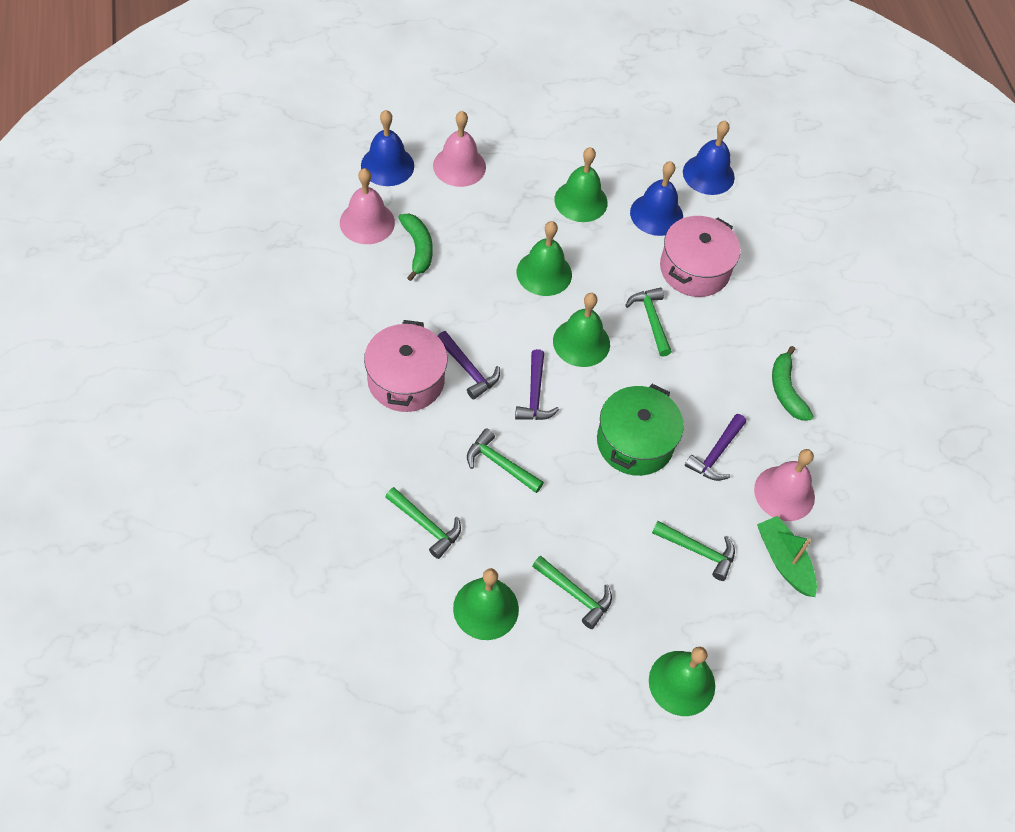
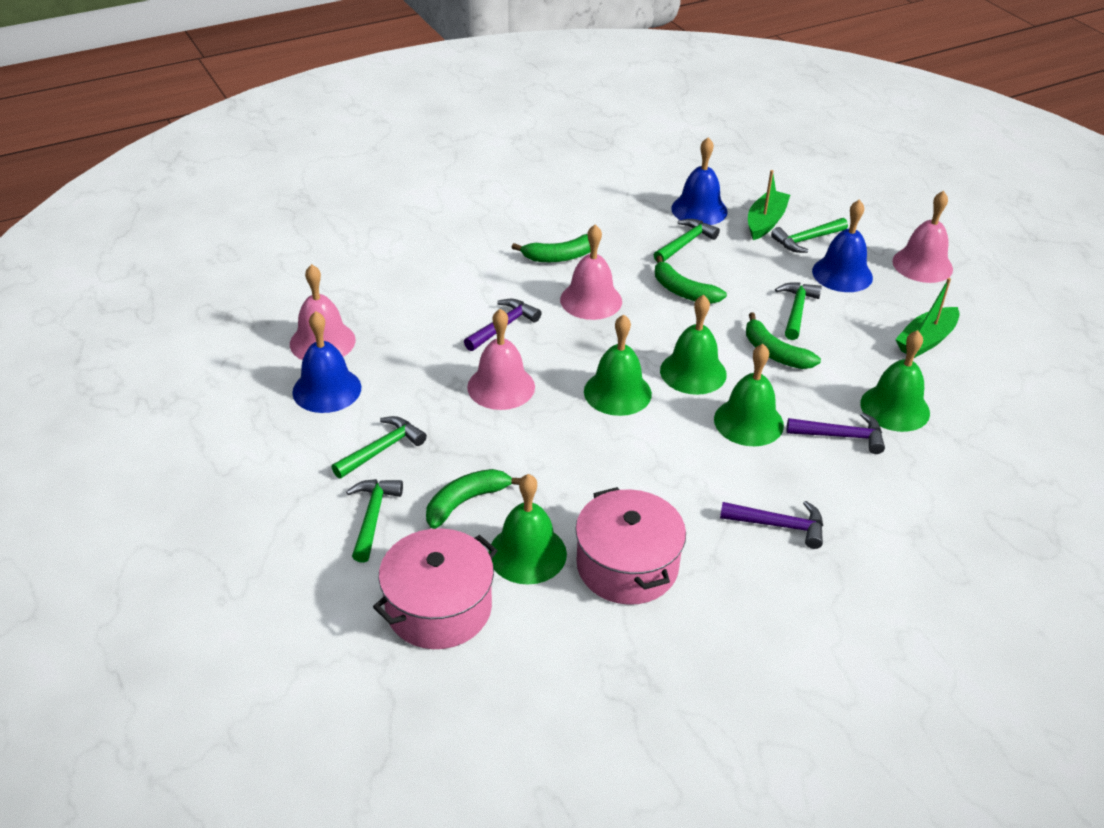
green banana: [398,214,433,281] [772,346,814,421] = 2 -> [426,469,521,529] [511,234,590,262] [655,256,727,304] [746,313,821,369] = 4
green boat: [757,516,817,597] = 1 -> [748,170,790,240] [895,278,960,358] = 2
green pot: [597,384,684,476] = 1 -> none = 0
pink bell: [340,168,395,244] [433,111,486,187] [754,449,815,521] = 3 -> [290,264,356,360] [467,309,535,410] [560,225,622,320] [892,191,953,283] = 4

